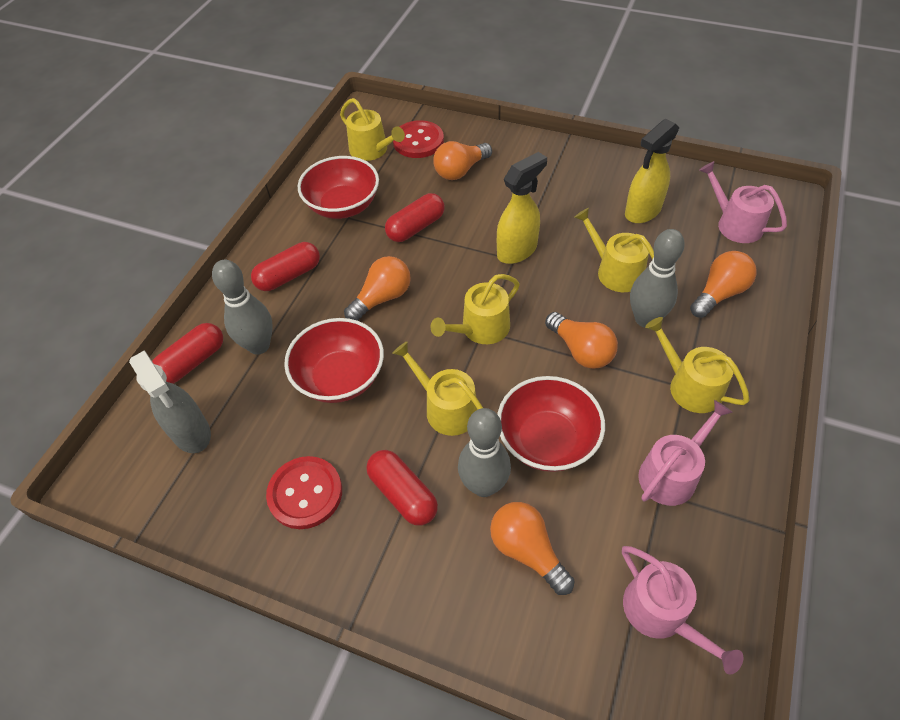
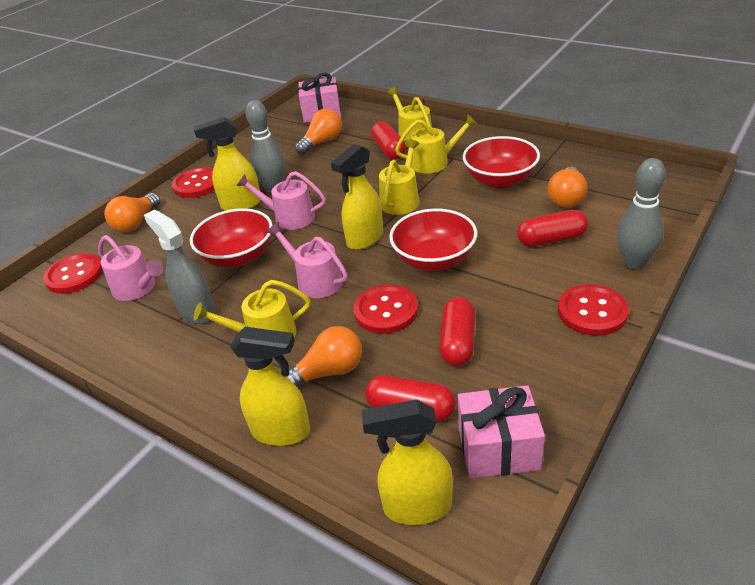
grey bowling pin: [212,260,273,355] [458,408,511,497] [630,229,685,327] = 3 -> [245,100,285,193] [617,158,666,270] = 2
orange light bulb: [344,256,411,321] [433,141,492,180] [490,502,574,595] [545,312,618,369] [690,251,757,318] = 5 -> [104,193,160,232] [286,326,362,387] [295,109,342,155] [548,167,588,208] = 4
pink gift: none = 0 -> [298,73,341,123] [458,385,545,479] = 2
red button: [266,456,342,529] [393,120,444,158] = 2 -> [43,253,103,294] [172,167,215,198] [353,285,418,334] [558,284,629,336] = 4
yellow spray bottle: [497,152,547,264] [625,119,679,223] = 2 -> [194,117,261,211] [230,327,310,446] [331,144,383,250] [362,399,453,525] = 4
yellow watering can: [340,98,405,161] [392,341,483,436] [431,274,520,344] [574,208,654,292] [645,317,750,413] = 5 -> [193,280,310,337] [379,140,419,215] [387,86,432,147] [395,114,477,174] = 4

